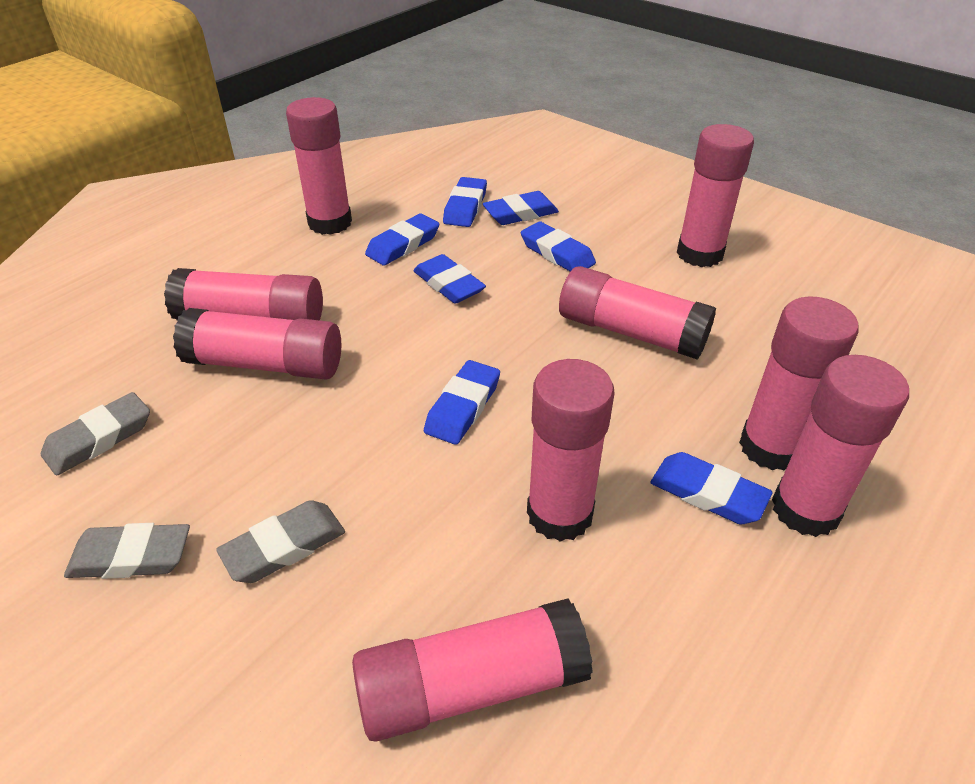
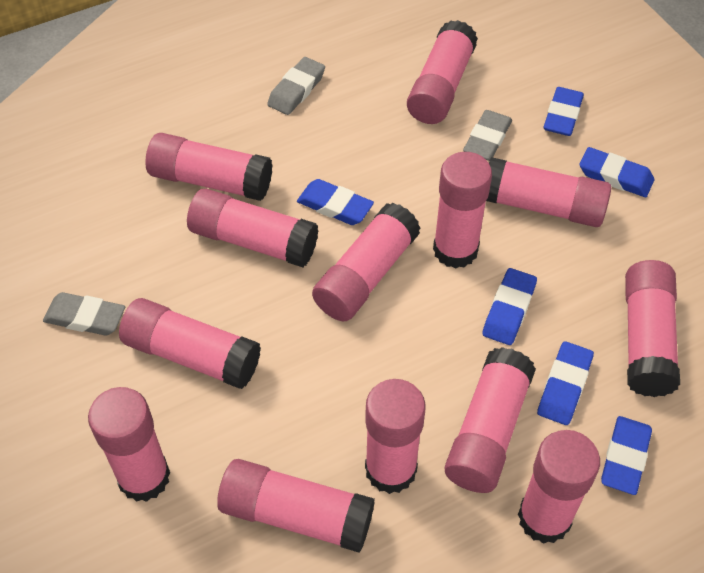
blue eraser: [365,213,440,266] [413,254,486,304] [424,360,500,445] [443,177,487,227] [483,191,559,225] [521,221,596,272] [650,452,773,524] = 7 -> [297,179,374,225] [482,268,537,345] [537,341,594,425] [544,87,584,136] [580,147,654,197] [601,416,652,495] = 6
pink glue stick: [164,268,323,320] [173,308,341,380] [286,97,352,235] [352,598,593,742] [527,359,615,542] [559,266,716,360] [677,124,754,267] [739,296,859,471] [772,355,909,537] = 9 -> [88,387,170,502] [119,298,261,389] [145,133,273,201] [187,188,319,267] [217,459,375,553] [312,203,421,321] [365,379,426,494] [407,20,478,124] [433,152,492,269] [445,347,536,493] [486,157,611,227] [518,430,600,544] [625,260,680,397] = 13

